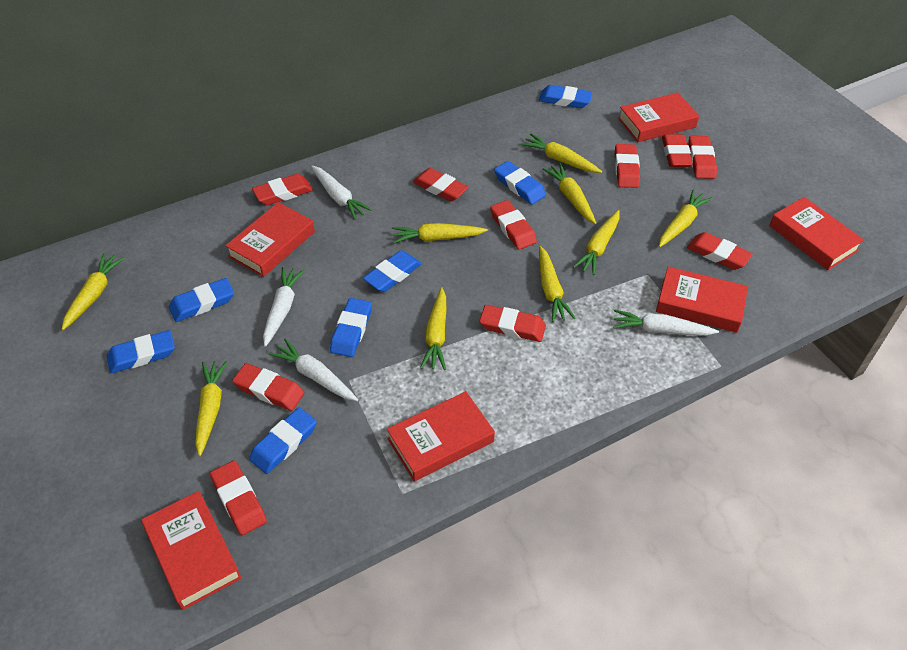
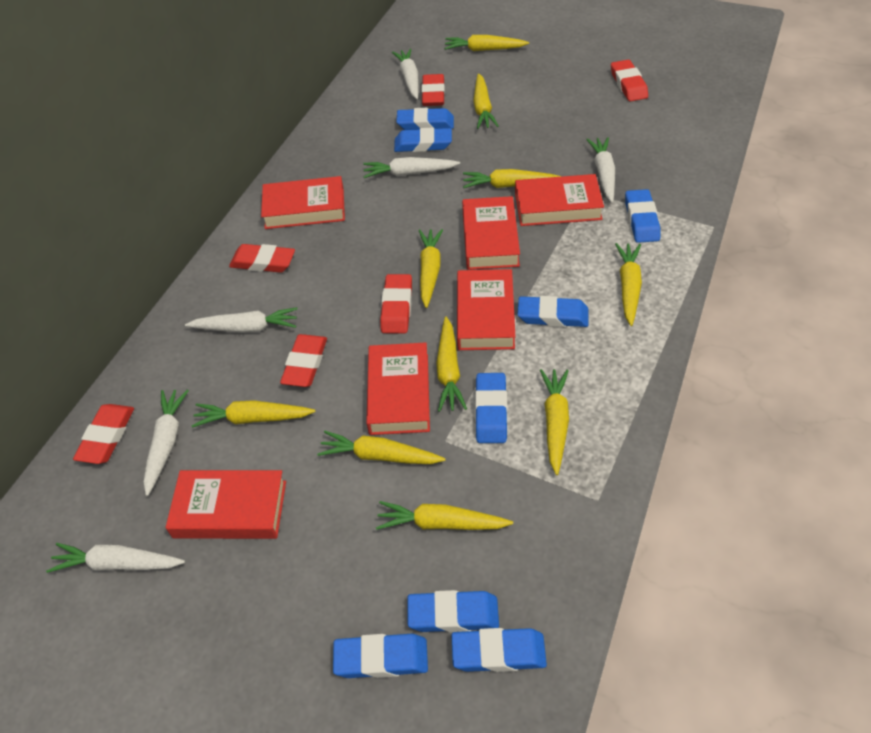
blue eraser: [107,330,175,373] [169,278,234,322] [249,408,317,474] [330,298,372,357] [363,250,422,292] [494,161,546,204] [539,85,592,108] = 7 -> [333,634,428,678] [394,127,452,152] [396,108,454,130] [408,590,499,632] [451,628,547,672] [475,373,507,443] [517,296,588,327] [625,189,661,243] = 8
red eraser: [210,461,267,535] [232,363,305,411] [252,174,313,205] [413,168,469,202] [480,305,546,342] [490,200,537,250] [615,144,640,188] [662,134,693,167] [687,232,752,270] [688,136,717,179] = 10 -> [73,404,134,464] [229,244,295,273] [280,334,327,387] [380,274,412,334] [421,74,445,106] [611,60,648,102] = 6
white carrot: [263,267,305,347] [268,338,358,401] [311,166,372,220] [613,309,719,336] = 4 -> [46,543,185,573] [144,390,189,496] [185,307,297,333] [363,157,460,178] [392,49,419,99] [586,137,615,203] = 6
yellow carrot: [62,253,125,330] [195,361,228,456] [392,223,488,244] [420,287,446,370] [521,134,602,173] [539,246,576,322] [543,163,596,224] [573,210,620,275] [659,190,712,247] = 9 -> [192,400,315,428] [317,431,445,464] [376,501,513,530] [419,229,443,308] [436,317,467,412] [444,35,529,51] [463,169,562,188] [473,74,499,129] [540,369,569,475] [615,243,642,326] = 10

